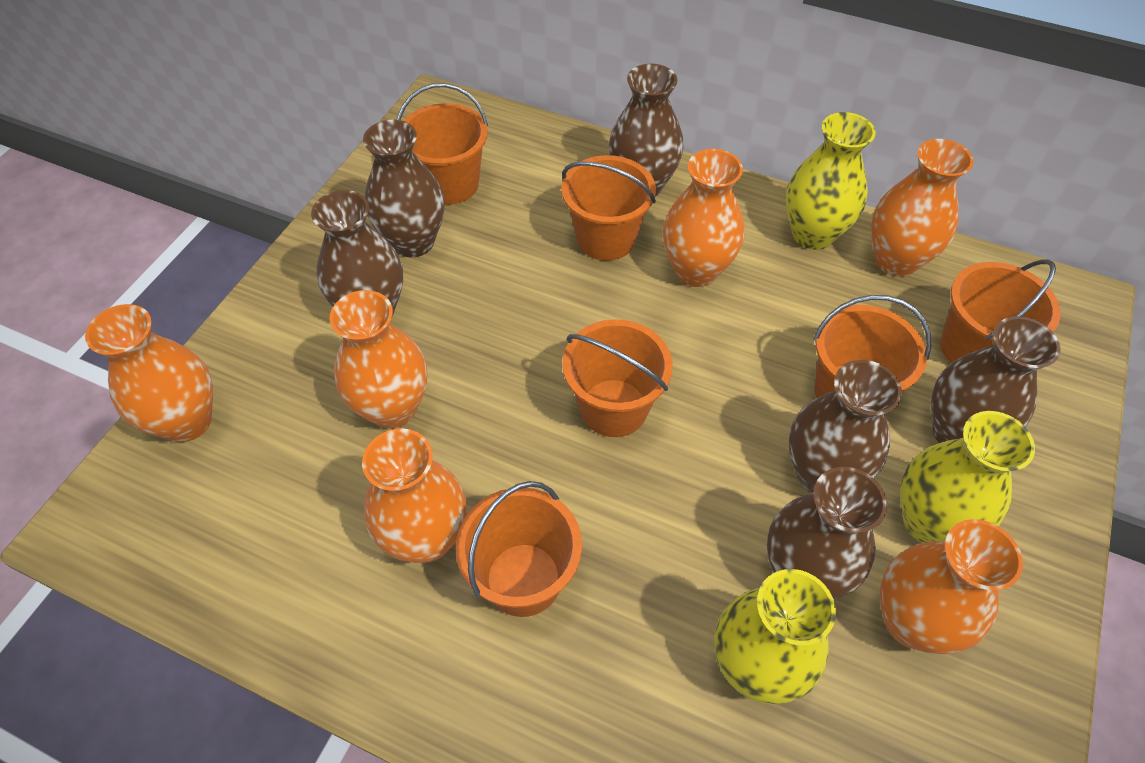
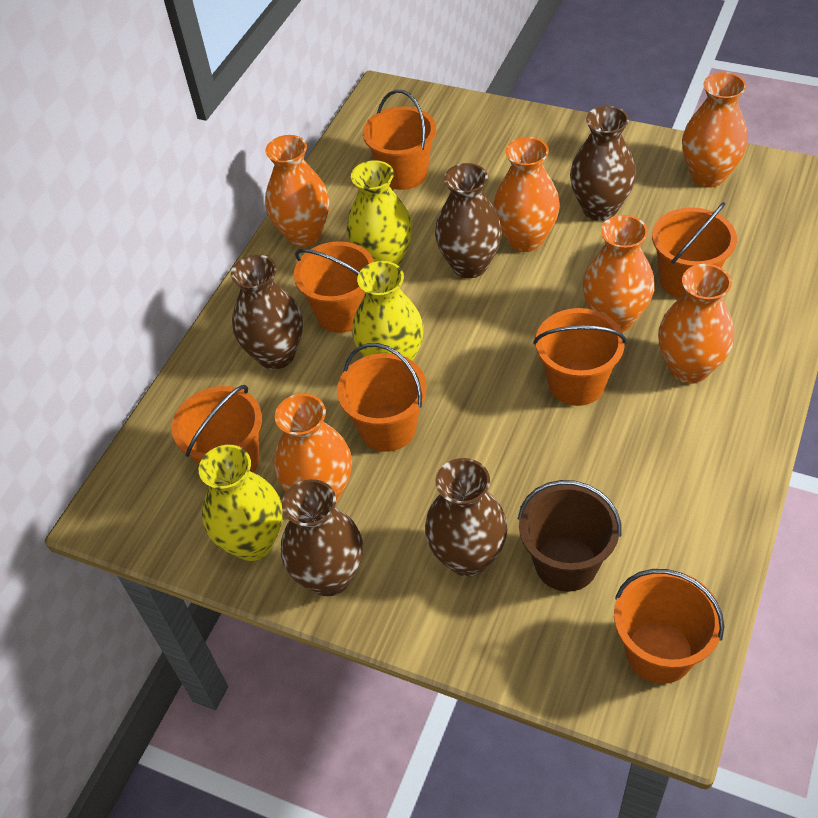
brown bucket: none = 0 -> [518,480,621,592] = 1
brown vase: [311,190,403,317] [363,120,444,257] [609,64,684,197] [767,467,887,600] [789,360,902,493] [931,316,1060,443] = 6 -> [231,255,303,370] [281,479,363,596] [425,458,508,577] [435,163,502,278] [570,106,636,221] = 5
orange bucket: [397,83,488,204] [456,481,582,617] [561,155,656,261] [562,319,673,437] [813,295,931,398] [940,259,1061,363] = 6 -> [172,385,262,473] [294,241,374,333] [337,343,427,452] [363,90,436,190] [534,308,626,406] [614,569,724,684] [652,202,737,299] = 7

